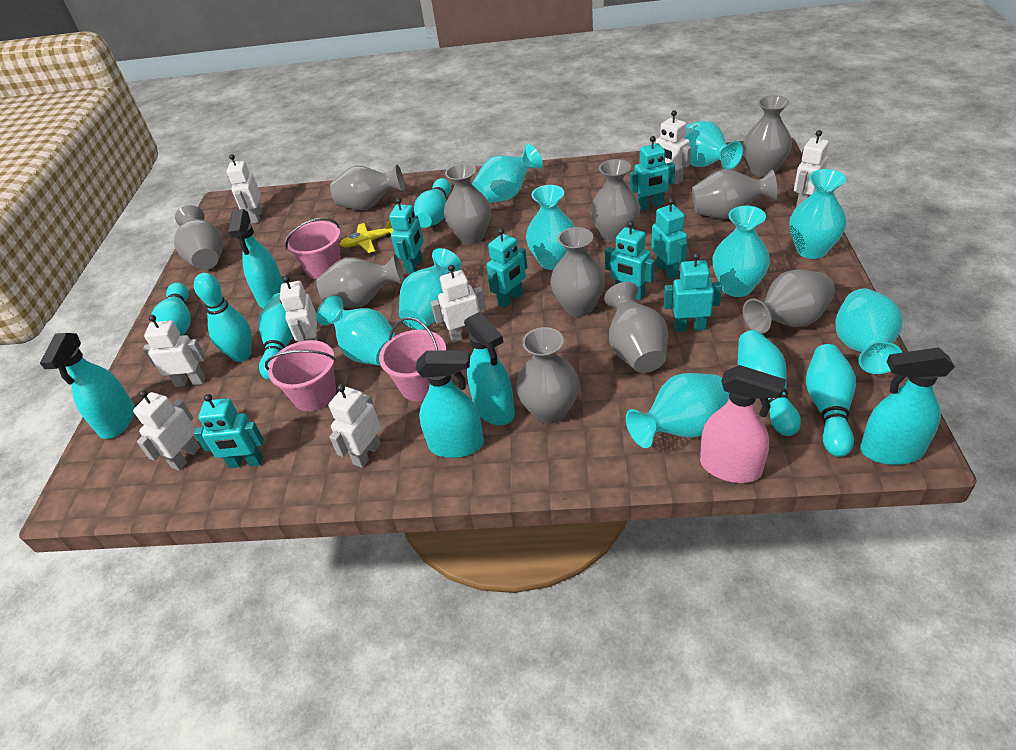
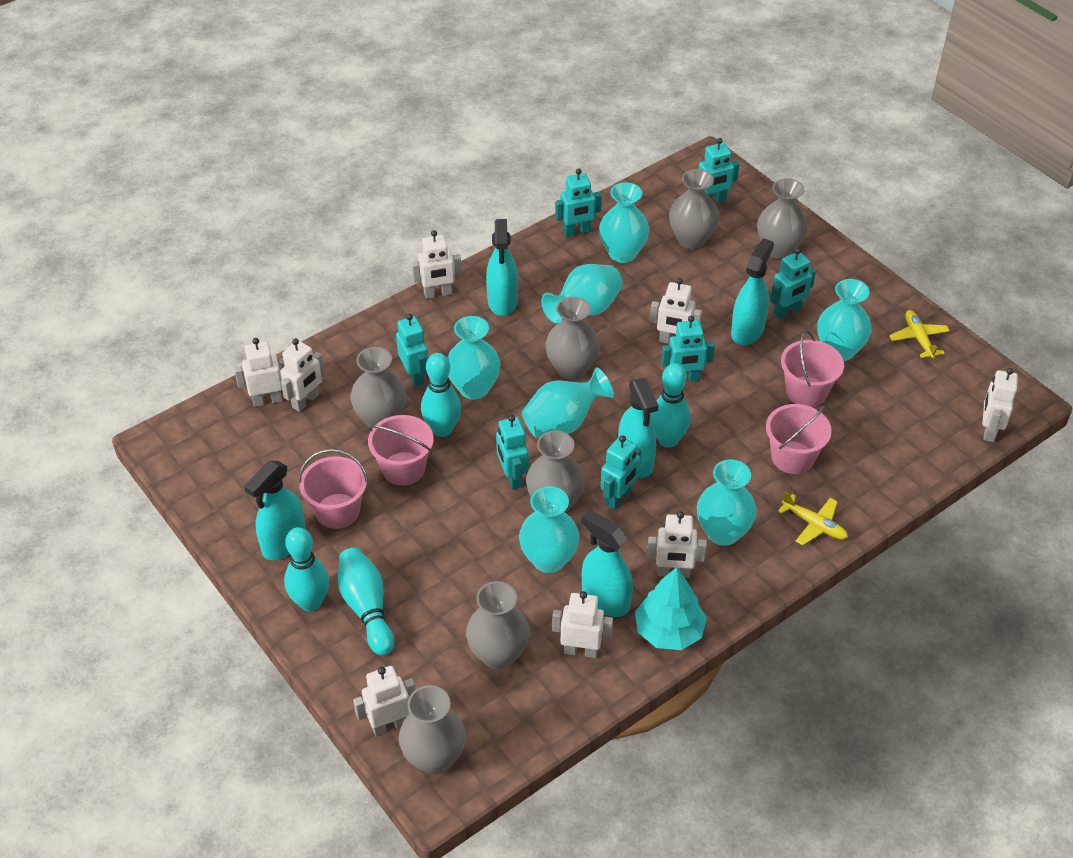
grey vase: [174,205,223,270] [317,254,404,308] [330,165,405,210] [444,163,491,244] [516,327,579,424] [550,227,605,317] [590,159,640,243] [604,282,668,373] [692,169,777,219] [743,269,835,334] [744,96,792,177] = 11 -> [350,347,406,427] [399,685,466,774] [466,581,530,669] [526,430,585,513] [545,297,600,380] [669,169,719,249] [757,178,808,259] = 7
pink bucket: [265,340,336,412] [285,218,341,279] [379,317,446,401] = 3 -> [298,449,368,529] [368,415,434,486] [766,404,832,474] [781,330,844,407] = 4
pink spray bottle: [700,365,786,483] = 1 -> none = 0
turquoise bowling pin: [151,283,191,336] [194,273,252,362] [258,293,293,380] [414,178,451,228] [738,330,801,436] [806,344,856,457] = 6 -> [284,527,329,612] [338,548,394,656] [421,353,461,437] [650,363,691,448] = 4
turquoise tree: none = 0 -> [635,567,707,650] = 1
turquoise vase: [316,296,396,366] [399,248,461,330] [472,144,543,203] [526,185,575,270] [626,373,729,448] [684,121,743,170] [712,206,770,297] [789,169,846,259] [836,289,903,374] = 9 -> [447,316,501,400] [519,486,580,573] [522,368,614,438] [541,264,623,323] [599,182,649,263] [697,459,757,546] [817,279,872,361] = 7
yellow plane: [339,219,393,253] = 1 -> [778,492,848,545] [889,310,950,359] = 2

